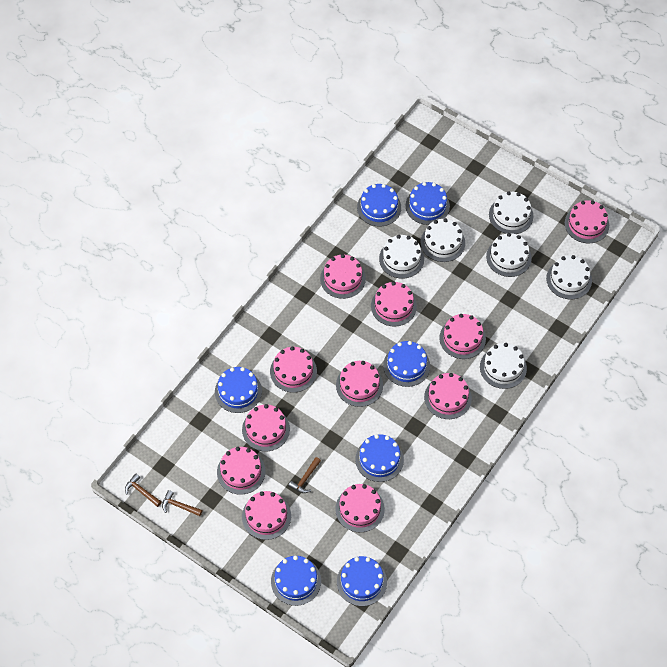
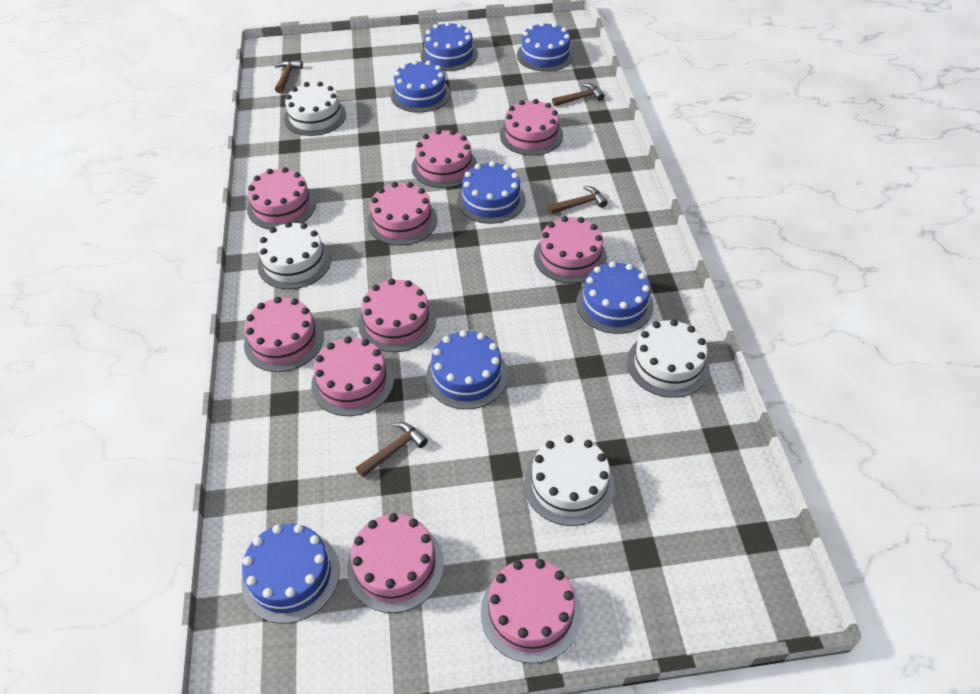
brown hammer: [125,473,162,507] [162,490,202,516] [288,457,321,493] = 3 -> [275,60,303,93] [356,422,428,477] [548,186,608,214] [552,83,605,107] = 4
pink cake: [217,447,266,495] [242,404,290,451] [242,491,291,540] [270,346,317,393] [320,254,366,299] [335,484,385,533] [336,361,383,407] [371,281,417,326] [424,373,472,419] [439,314,486,359] [565,200,609,243] = 11 -> [244,297,324,372] [247,167,316,229] [311,337,394,416] [347,513,444,613] [358,279,436,352] [367,182,437,245] [412,129,477,188] [481,559,581,663] [500,99,563,155] [534,216,607,284] = 10
white cake: [379,235,424,279] [420,218,465,262] [480,343,527,389] [486,233,532,277] [489,191,534,234] [546,255,592,299] = 6 -> [257,222,331,289] [284,82,346,136] [524,435,615,526] [627,319,710,398] = 4

